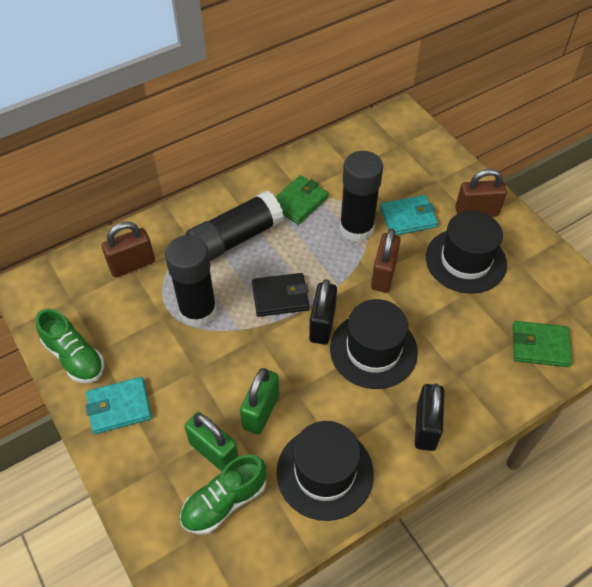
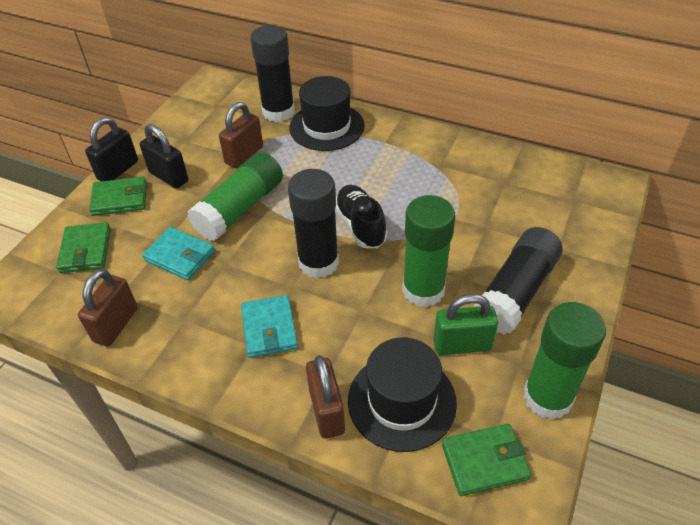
black hat: [277,421,374,521] [330,299,418,389] [426,211,507,294] = 3 -> [289,76,365,151] [348,337,457,452] = 2
black shoe: none = 0 -> [335,185,387,248] = 1
black wallet: [252,273,309,317] = 1 -> none = 0
green glue stick: none = 0 -> [187,152,283,241] [402,195,455,307] [523,302,606,420] = 3
green padlock: [184,412,239,472] [240,368,279,435] = 2 -> [433,294,498,355] = 1
green shoe: [36,309,104,383] [180,454,266,535] = 2 -> none = 0
green wallet: [276,175,329,225] [512,321,572,367] = 2 -> [56,222,111,273] [89,177,147,216] [442,424,531,496] = 3

